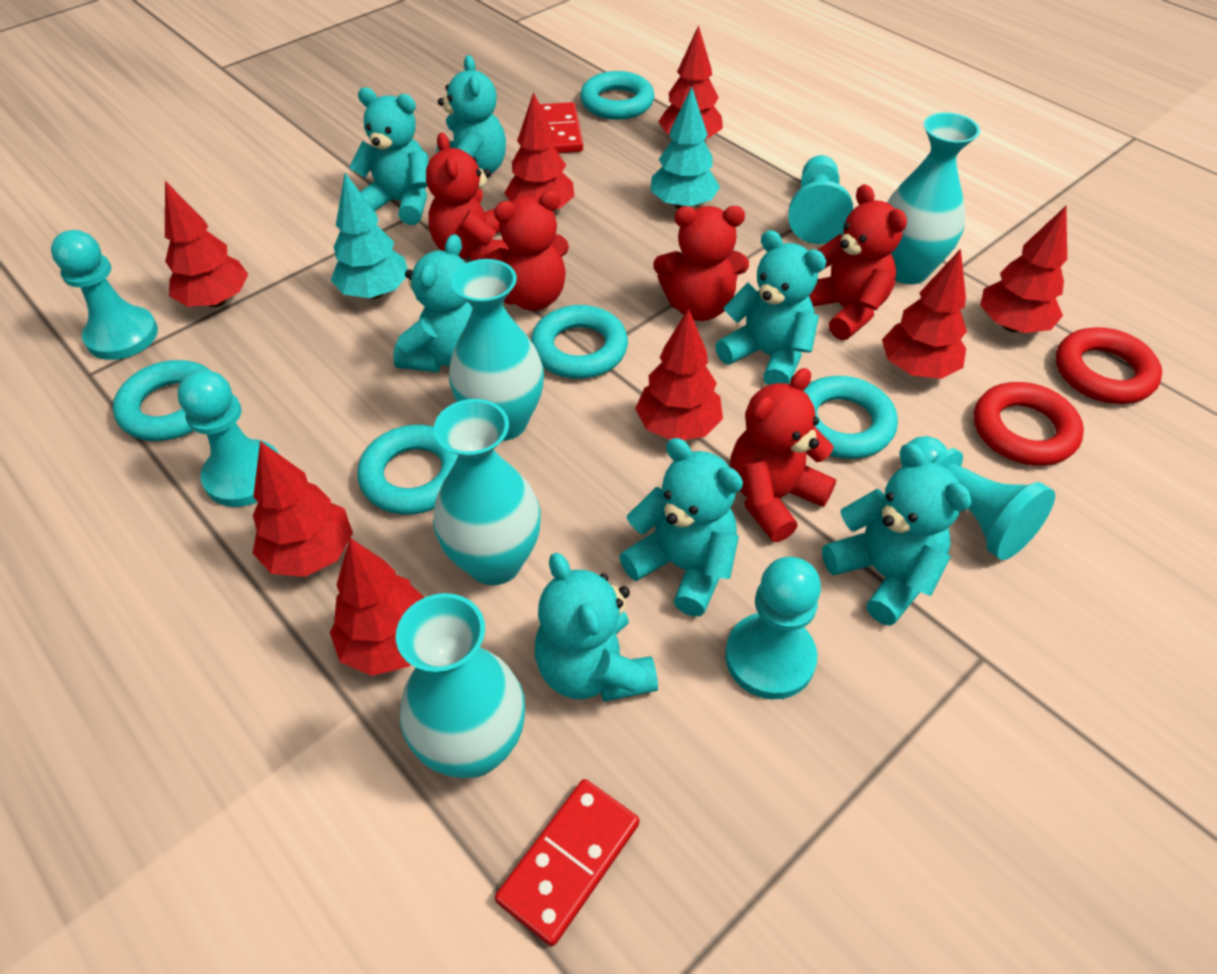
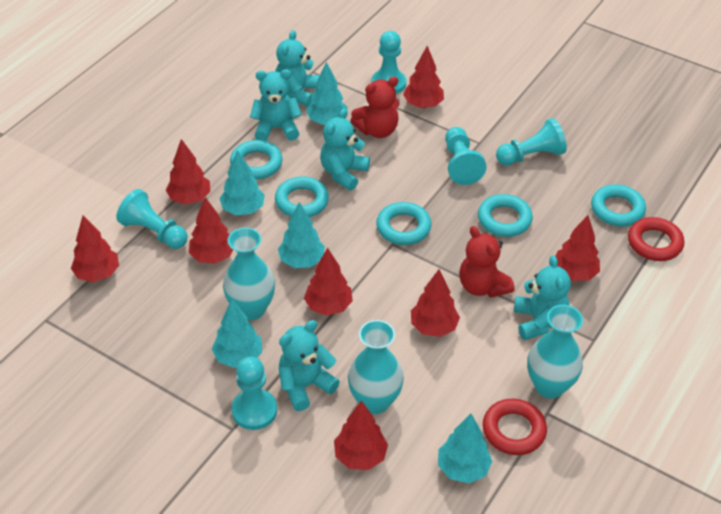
red domino: [495,779,639,946] [540,102,583,153] = 2 -> none = 0
red teddy bear: [426,133,509,261] [480,190,569,311] [654,206,749,321] [731,368,836,542] [809,184,907,340] = 5 -> [350,77,400,138] [459,226,514,298] = 2
turquoise teddy bear: [349,88,428,225] [393,234,472,372] [437,55,506,173] [535,553,658,702] [619,438,743,616] [715,230,827,385] [822,443,972,626] = 7 -> [250,69,302,141] [276,30,319,107] [279,320,340,411] [320,108,370,191] [514,255,571,340] = 5
turquoise tree: [331,173,408,299] [650,87,720,209] = 2 -> [212,299,262,368] [219,150,265,215] [278,202,325,268] [306,62,348,125] [438,414,492,483] = 5
turquoise vase: [396,593,525,778] [433,399,541,585] [449,259,544,441] [887,112,980,284] = 4 -> [223,228,275,320] [348,320,404,414] [527,305,583,399] = 3

